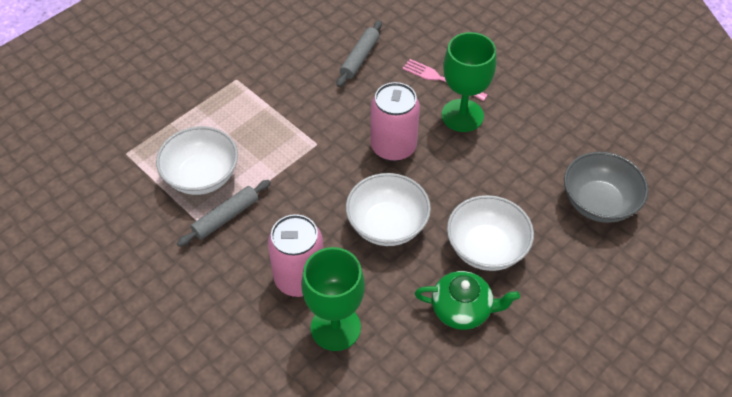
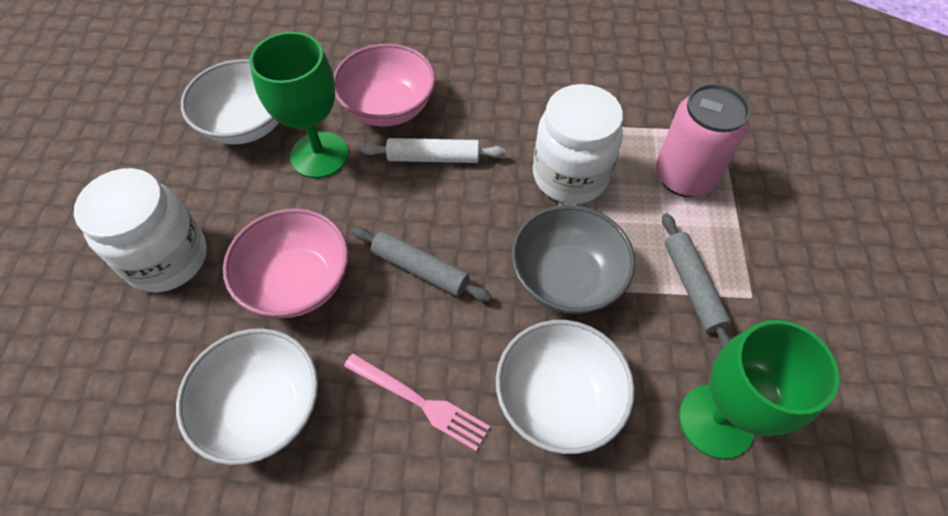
green teapot: [415,271,520,330] = 1 -> none = 0
pink bowl: none = 0 -> [223,208,348,318] [333,44,435,127] = 2
pink can: [268,214,323,297] [371,82,420,162] = 2 -> [656,84,751,197] = 1
white jar: none = 0 -> [74,168,207,292] [533,84,623,204] = 2
white rolling pin: none = 0 -> [361,138,505,163] = 1

